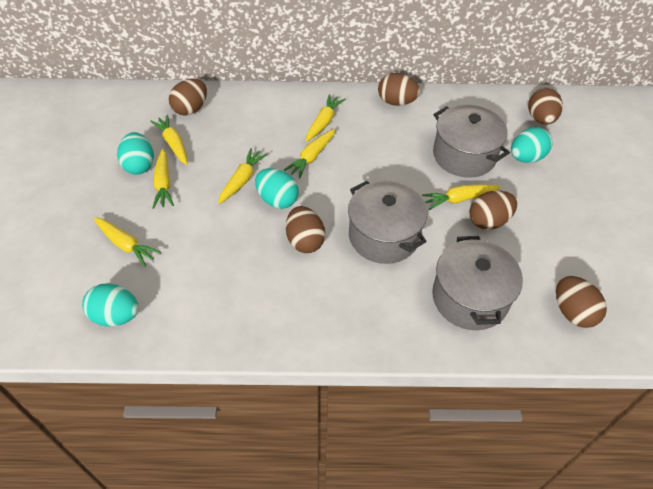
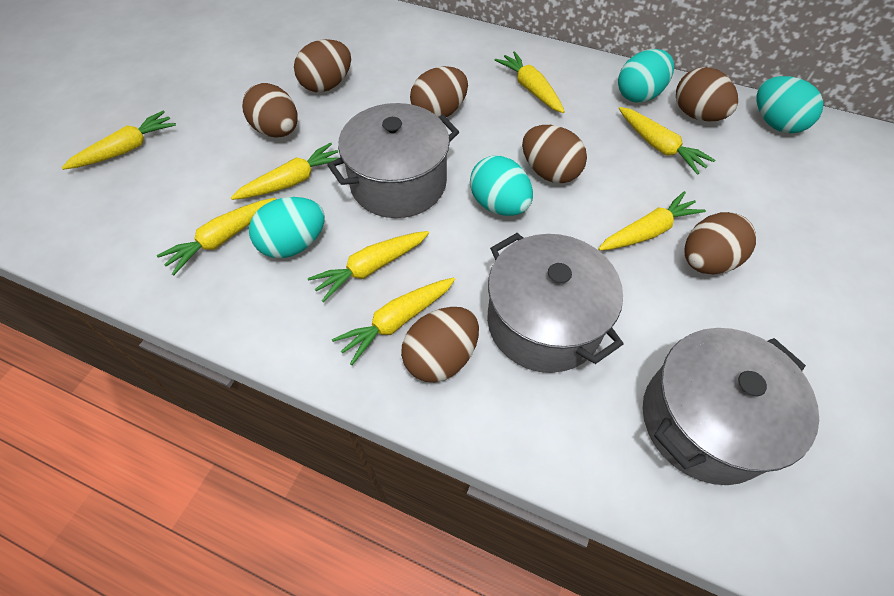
brown egg: [169,79,207,116] [286,206,325,253] [378,73,420,106] [469,190,517,230] [528,88,563,125] [556,276,607,328] = 6 -> [242,83,298,138] [294,39,351,92] [401,307,479,383] [410,66,468,118] [522,125,587,183] [676,67,738,121] [684,212,756,274] = 7
yellow carrot: [94,217,161,267] [150,115,188,165] [153,149,174,209] [218,148,268,204] [284,129,335,178] [306,94,345,142] [422,184,501,210] = 7 -> [61,110,176,170] [157,198,276,275] [231,142,338,200] [308,231,429,302] [332,278,455,365] [495,51,565,113] [598,191,706,251] [619,107,715,175] = 8

